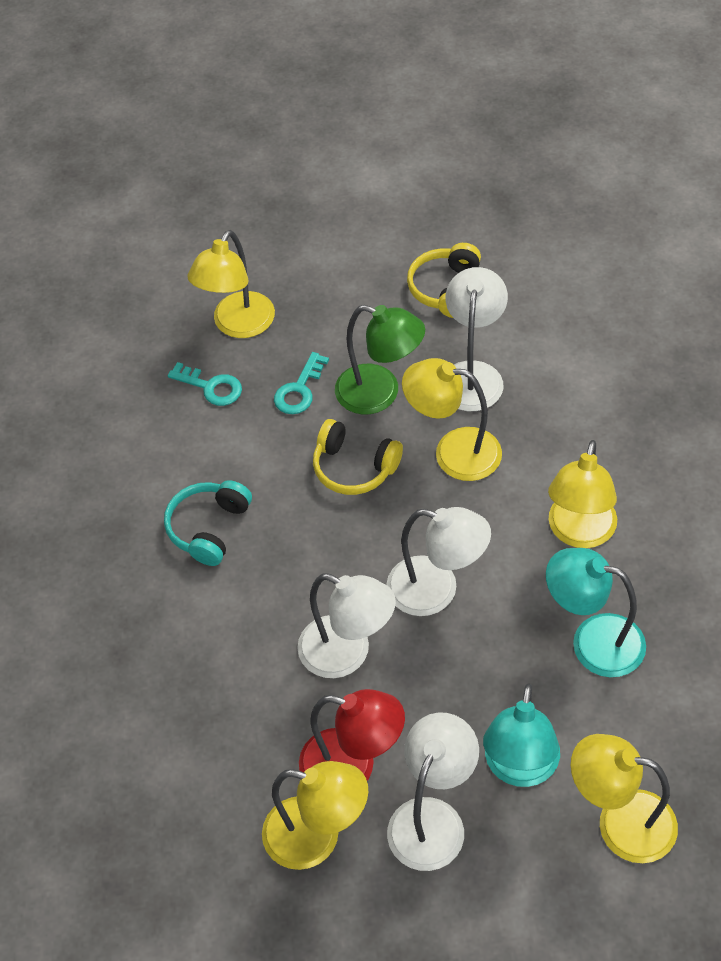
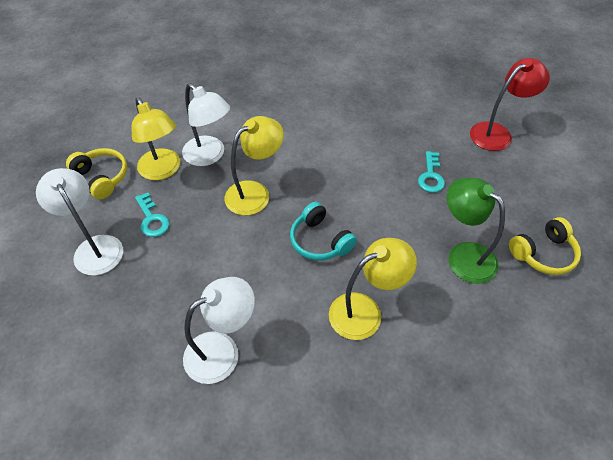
turquoise lamp: [483,684,560,787] [546,548,646,677] = 2 -> none = 0
white lamp: [297,574,396,678] [386,507,491,616] [387,713,479,871] [446,267,508,411] = 4 -> [36,168,123,275] [182,83,230,166] [183,277,255,384] = 3
yellow lamp: [187,230,275,338] [262,761,368,870] [402,358,502,481] [548,440,617,548] [571,734,678,863] = 5 -> [132,98,180,180] [224,116,284,215] [329,238,417,340] = 3

